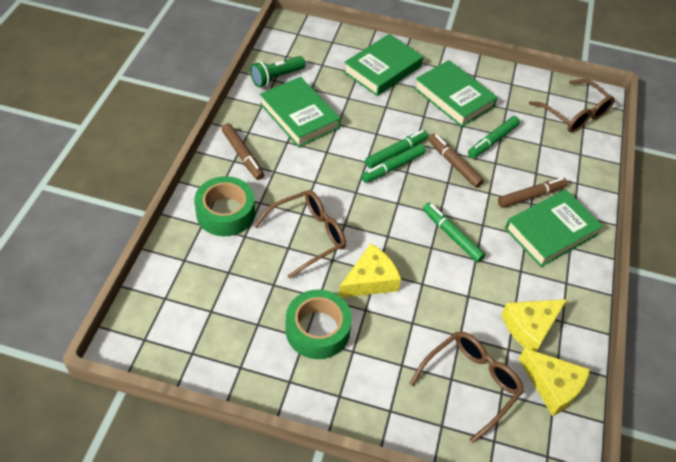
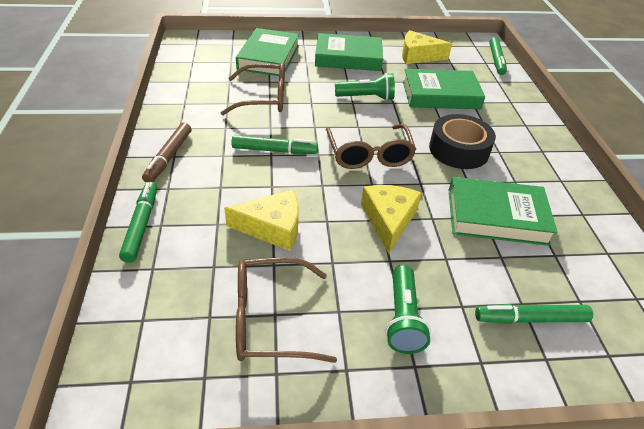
black tape: none = 0 -> [429,114,496,169] = 1
brown marker: [222,123,264,180] [428,134,484,188] [498,177,568,208] = 3 -> [142,123,191,183] = 1
green flashlight: [250,56,306,87] = 1 -> [335,73,395,101] [385,265,431,354] = 2
green tape: [194,176,255,236] [286,290,352,359] = 2 -> none = 0

